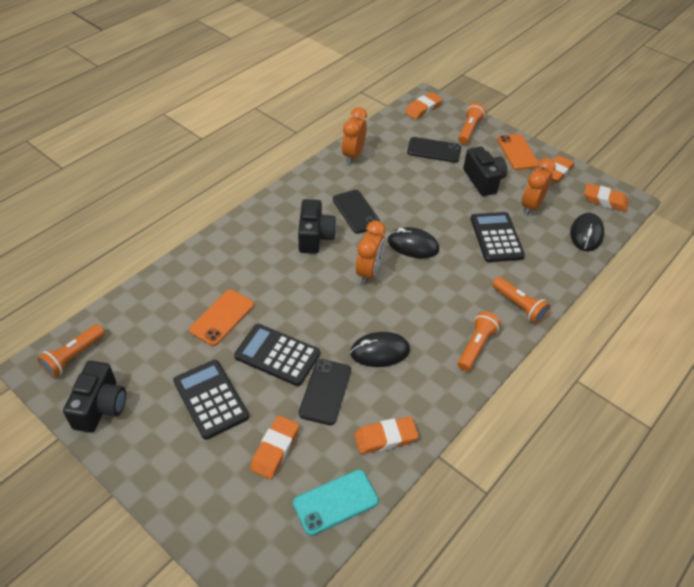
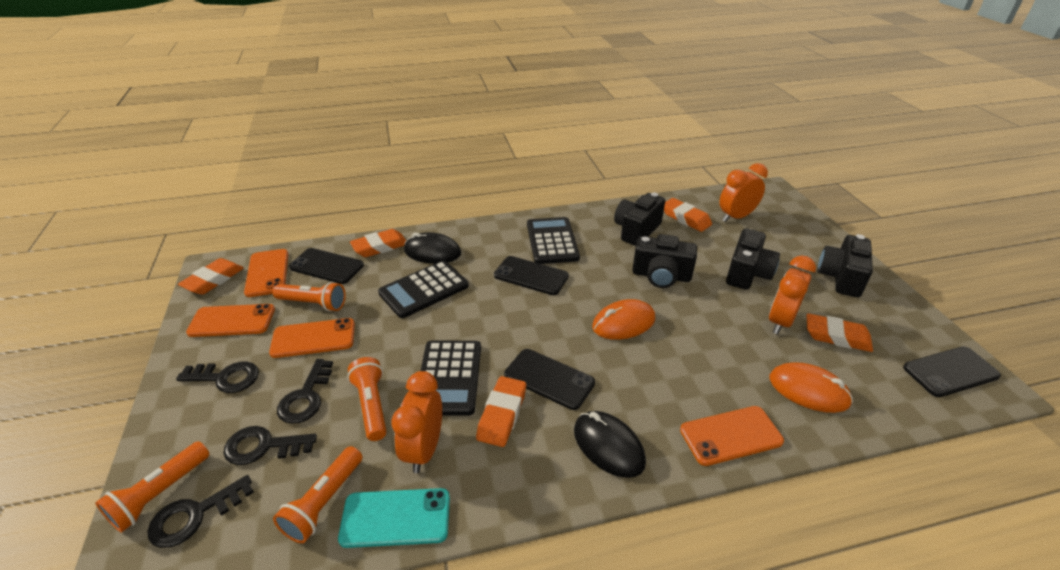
black camera: [63,361,126,433] [298,199,336,254] [463,147,507,196] = 3 -> [614,192,665,246] [632,234,697,288] [726,229,780,290] [817,234,873,297] = 4
black key: none = 0 -> [147,475,254,548] [176,362,259,393] [224,426,317,465] [277,359,333,424] = 4
black mouse: [350,332,410,367] [388,227,439,258] [570,213,604,252] = 3 -> [404,232,461,264] [574,411,646,478] = 2
black phone: [299,359,351,425] [333,190,381,234] [407,137,461,163] = 3 -> [289,248,364,284] [494,256,569,295] [504,349,595,410] [903,347,1001,397] = 4
orange mouse: none = 0 -> [592,299,655,340] [769,363,853,413] = 2
orange phone: [189,290,254,346] [497,134,539,170] = 2 -> [186,304,275,337] [244,249,288,297] [269,318,355,358] [680,406,784,466] = 4

